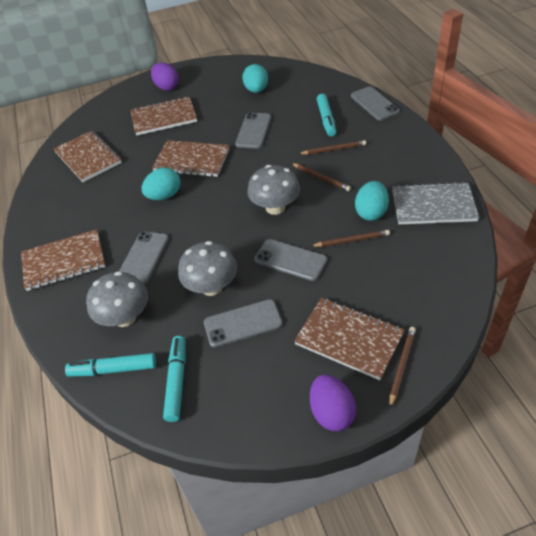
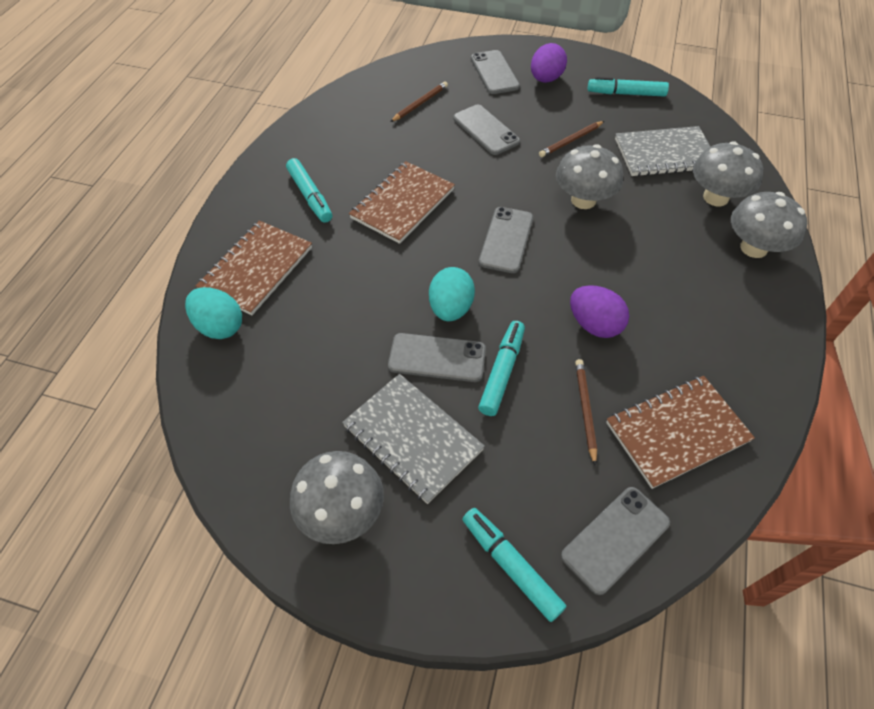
brown notebook: [21,229,105,291] [54,131,122,182] [130,96,197,136] [152,140,229,177] [294,298,405,380] = 5 -> [196,220,312,315] [349,161,455,244] [606,376,755,489] = 3
brown pencil: [291,163,351,191] [299,140,366,155] [311,230,390,247] [389,327,416,409] = 4 -> [390,81,448,122] [539,121,604,157] [575,359,597,466] = 3
grey mushroom: [86,271,148,327] [178,241,237,296] [247,165,300,215] = 3 -> [290,451,384,544] [556,144,623,209] [693,141,763,206] [731,192,807,258] = 4
grey notebook: [392,182,479,225] = 1 -> [342,374,485,504] [615,126,710,176] = 2
turquoise egg: [142,167,181,200] [242,64,268,93] [355,181,389,221] = 3 -> [185,287,242,339] [429,267,475,321] = 2
turquoise marker: [65,353,156,377] [163,336,185,422] [317,94,336,136] = 3 -> [286,158,332,223] [462,508,566,622] [478,321,525,416] [588,77,669,97] = 4

